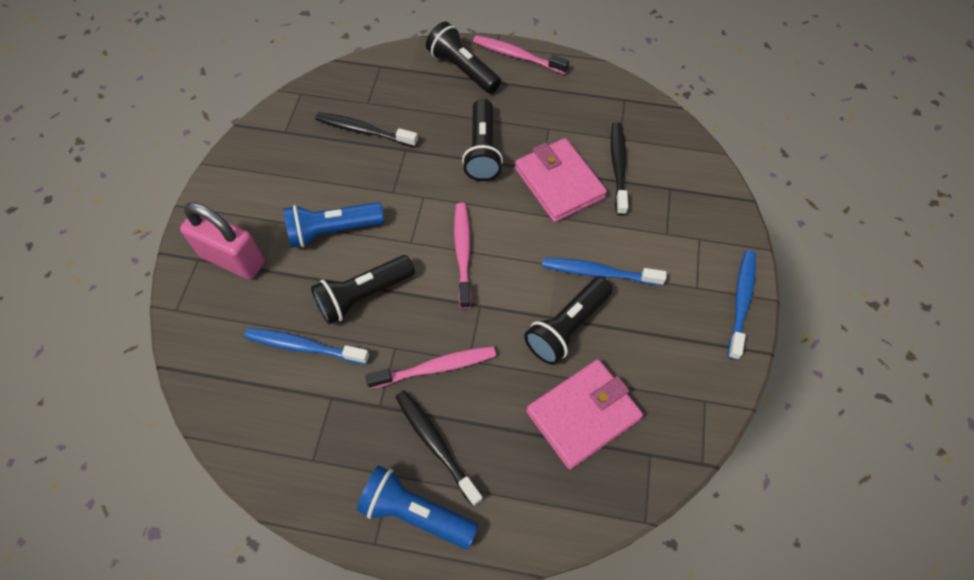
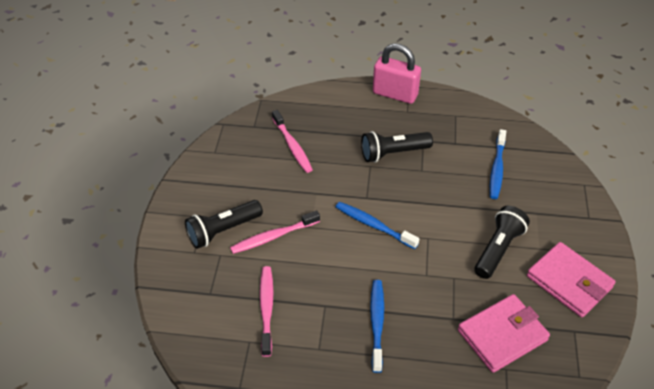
black flashlight: [311,255,415,325] [426,22,501,94] [462,99,503,181] [524,277,612,365] = 4 -> [185,200,263,249] [361,131,433,162] [474,206,530,279] = 3
black toothbrush: [315,112,418,147] [395,390,483,507] [611,122,628,216] = 3 -> none = 0
blue flashlight: [283,202,384,248] [357,465,479,549] = 2 -> none = 0

